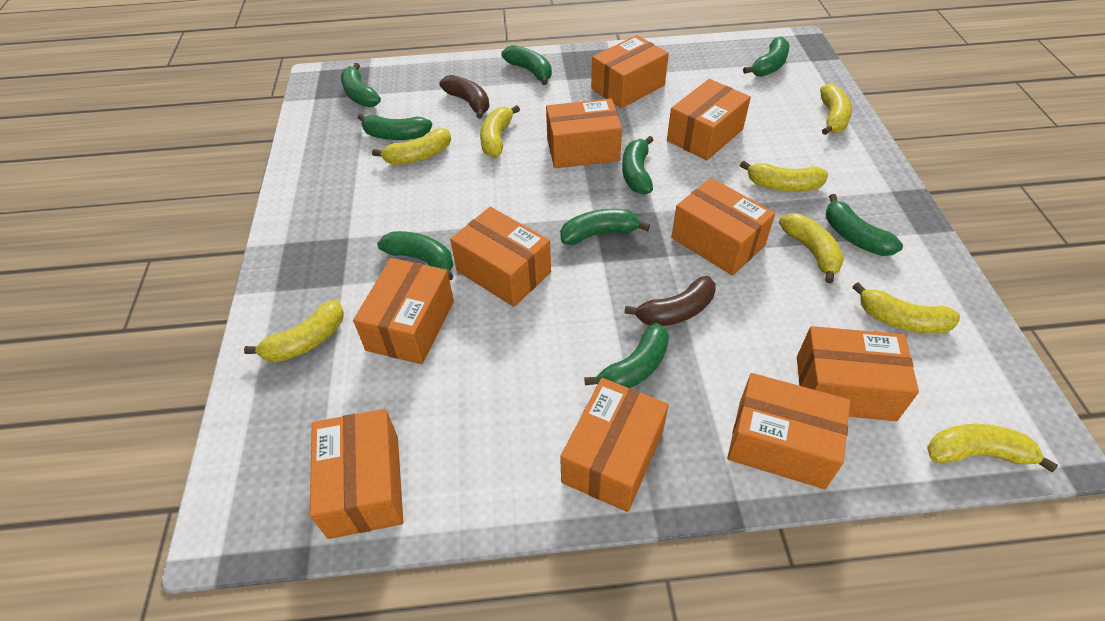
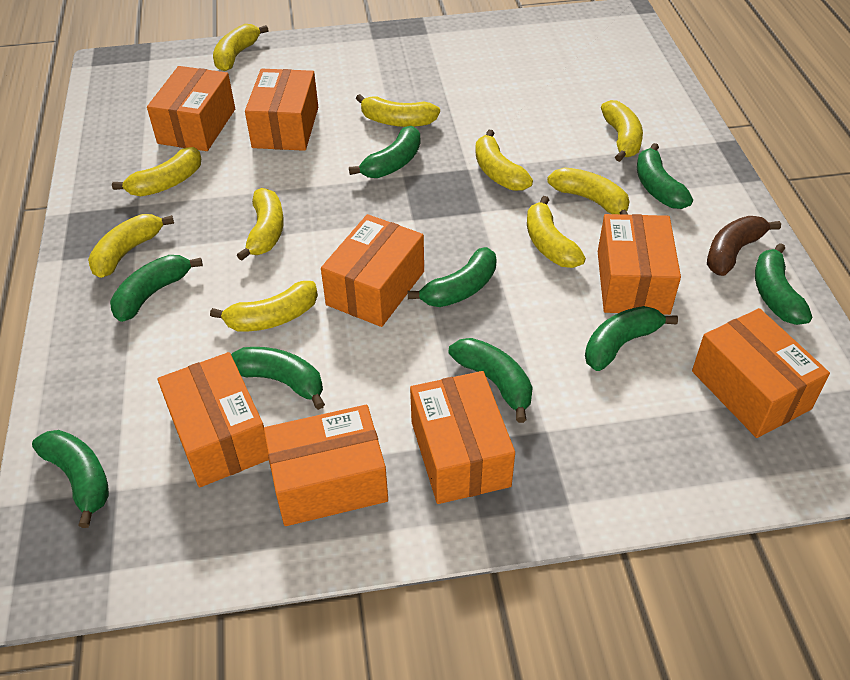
brown banana: [439,75,490,119] [624,276,716,326] = 2 -> [707,216,781,276] = 1
orange box: [310,409,403,539] [353,258,454,364] [450,207,551,307] [546,99,622,168] [560,378,669,512] [591,35,669,108] [667,79,751,160] [671,178,775,276] [727,373,850,489] [797,326,919,421] = 10 -> [147,66,235,151] [157,352,269,487] [245,69,318,151] [264,405,388,526] [321,214,424,327] [410,371,515,504] [598,214,681,315] [692,308,830,438] = 8
yellow banana: [244,300,344,363] [372,128,451,165] [480,105,520,158] [740,161,828,192] [779,213,844,284] [820,84,852,135] [853,282,960,334] [927,424,1058,472] = 8 -> [88,214,174,278] [112,147,201,196] [210,281,318,332] [213,24,268,71] [237,188,284,261] [356,94,440,127] [475,130,533,191] [527,196,586,268] [547,168,629,215] [601,100,643,162] = 10

